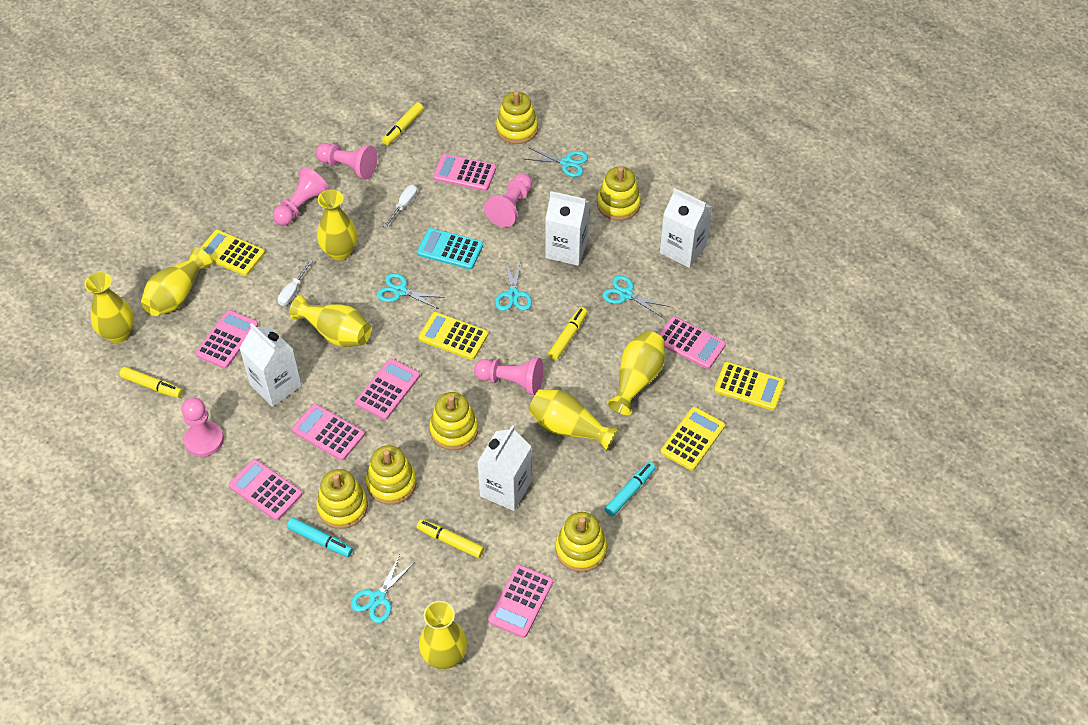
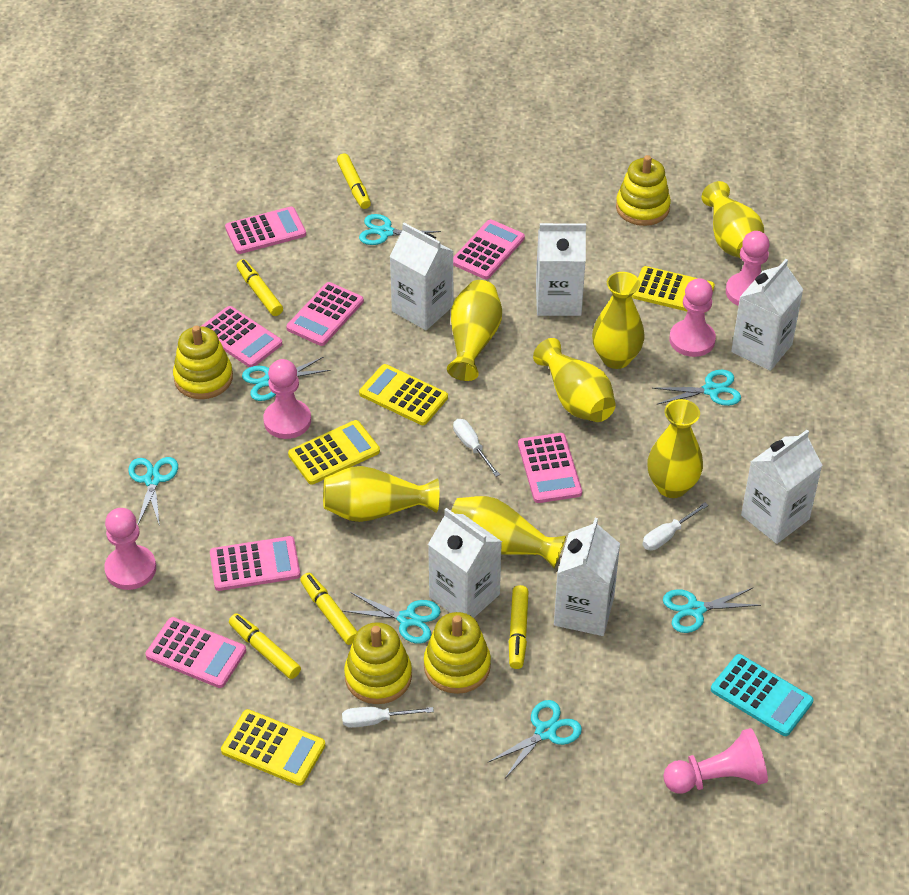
turquoise marker: [287,517,353,557] [605,462,656,516] = 2 -> none = 0
turquoise scissors: [351,555,415,623] [377,273,445,309] [495,259,532,311] [525,148,588,177] [603,275,670,318] = 5 -> [128,457,178,526] [242,357,331,401] [343,592,441,644] [359,214,441,245] [487,700,582,778] [652,370,741,406] [663,588,761,633] = 7
white carton: [239,323,302,407] [478,425,532,511] [545,191,590,266] [660,188,712,268] = 4 -> [389,223,453,330] [428,508,502,618] [536,223,586,316] [554,518,620,636] [731,259,804,371] [741,430,823,544] = 6
white screwdriver: [278,260,313,306] [384,185,417,227] = 2 -> [342,707,434,728] [453,419,500,477] [642,502,708,551] = 3
yellow marker: [120,367,183,398] [382,103,424,145] [416,519,484,558] [548,307,587,360] = 4 -> [229,613,301,679] [236,259,283,316] [300,573,357,645] [337,153,371,209] [509,585,529,669] = 5
yellow stacking toy: [317,469,368,529] [366,445,416,505] [429,392,478,450] [496,91,538,144] [555,512,607,572] [597,167,641,221] = 6 -> [173,325,233,399] [344,622,412,704] [424,612,491,694] [616,155,671,226] = 4

